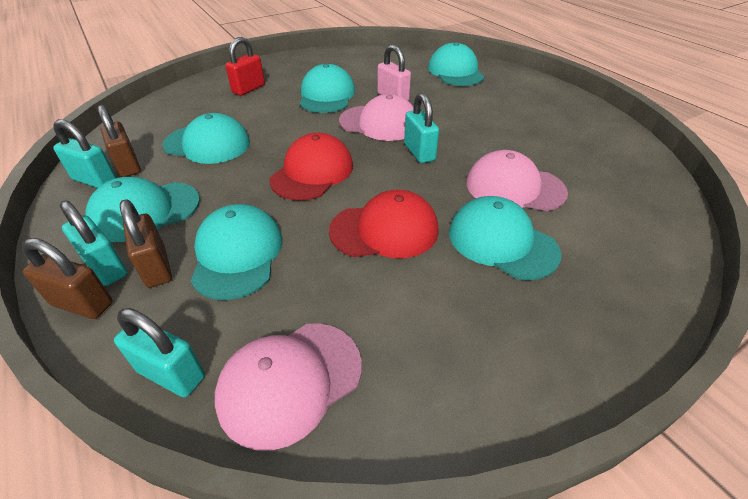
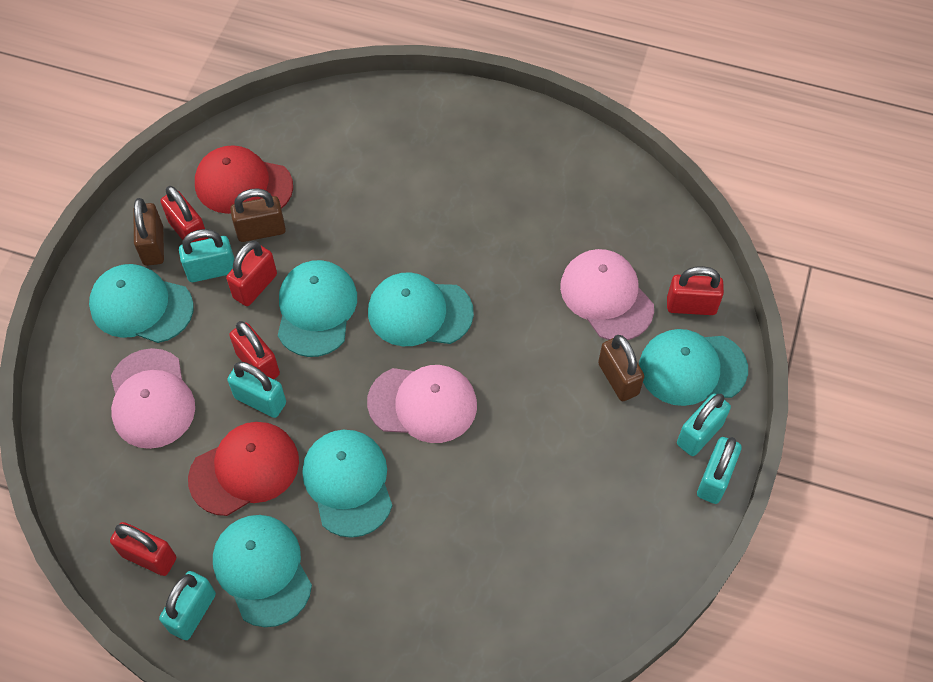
pink padlock: [377,44,411,101] = 1 -> none = 0
red padlock: [225,37,265,96] = 1 -> [110,522,176,576] [160,186,208,242] [226,241,277,306] [229,321,280,379] [667,266,724,315] = 5
turquoise padlock: [53,119,116,188] [60,201,127,286] [114,308,205,398] [404,92,439,163] = 4 -> [159,571,216,640] [179,229,235,282] [227,361,286,418] [677,393,731,456] [697,437,742,504] = 5

